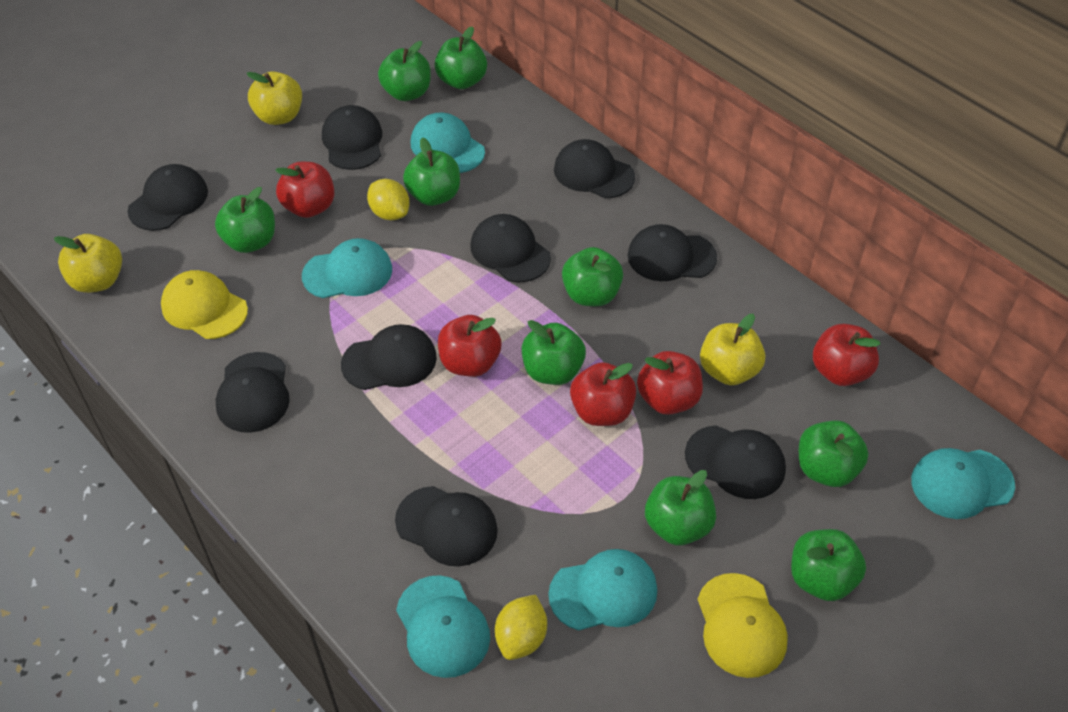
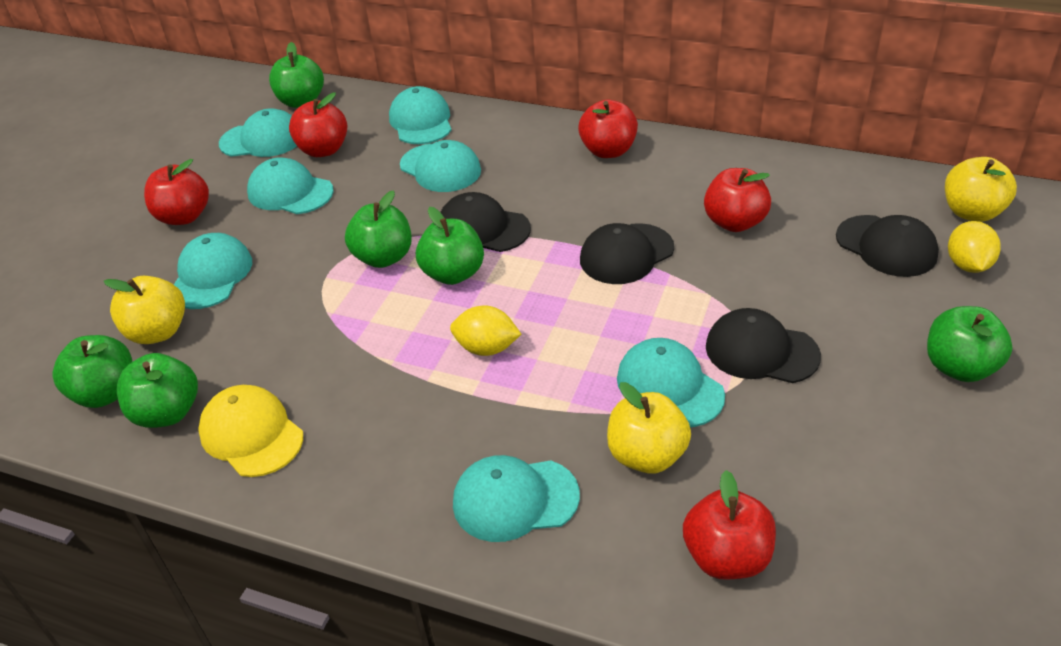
black cap: [127,164,208,231] [216,352,290,433] [322,105,382,170] [341,324,437,390] [395,486,498,566] [470,214,551,282] [554,139,635,198] [627,224,717,281] [685,425,786,499] = 9 -> [441,192,531,252] [580,223,674,284] [706,308,821,383] [836,215,939,277] = 4
green apple: [215,187,275,253] [378,41,431,101] [403,137,460,206] [435,26,487,89] [522,320,586,385] [562,247,623,306] [645,470,716,545] [791,529,866,601] [799,420,869,487] = 9 -> [52,335,132,408] [117,353,198,428] [269,42,324,108] [345,190,412,268] [416,207,484,285] [927,306,1013,382] = 6
turquoise cap: [302,238,392,298] [396,575,490,678] [411,112,485,173] [548,549,657,631] [911,448,1015,519] = 5 -> [174,233,252,309] [219,108,297,157] [247,158,334,214] [389,86,451,144] [400,140,481,192] [453,455,580,542] [617,338,725,427] = 7
yellow cap: [161,270,248,339] [697,573,788,678] = 2 -> [198,385,303,477] = 1

